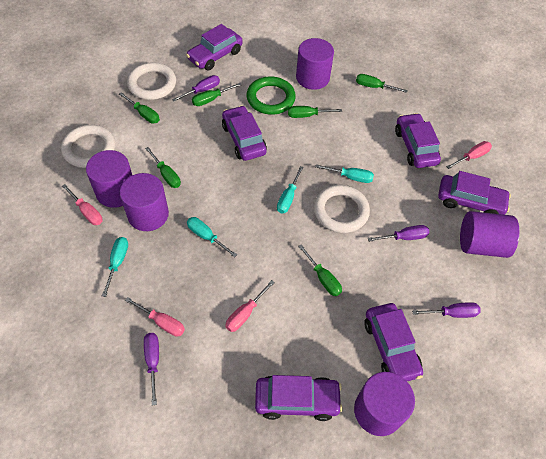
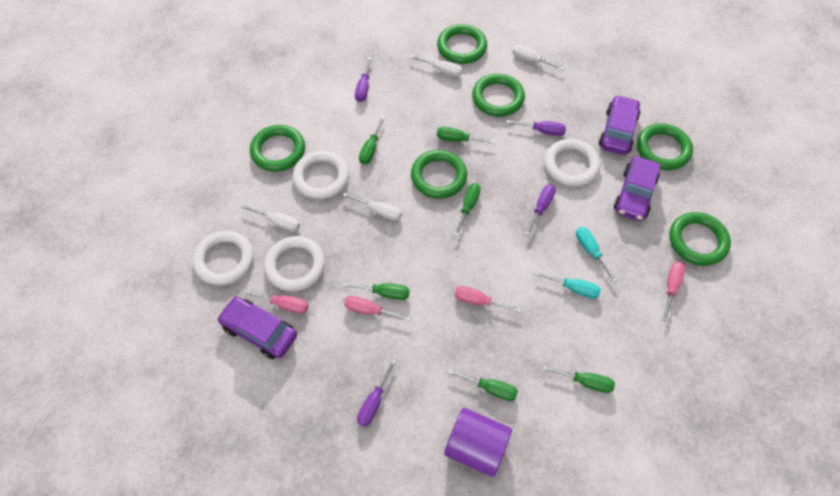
green ring: [247,76,296,115] = 1 -> [250,125,305,172] [411,150,467,199] [437,24,487,64] [472,74,525,117] [637,124,693,170] [669,212,731,266] = 6
purple car: [186,24,243,70] [222,105,267,161] [255,375,343,421] [364,303,423,381] [395,113,441,168] [438,171,511,215] = 6 -> [217,297,297,359] [599,95,640,155] [614,156,660,221] = 3
purple cylinder: [86,150,132,208] [120,173,169,231] [296,38,334,90] [354,372,415,436] [460,211,519,258] = 5 -> [444,408,512,477] = 1
turquoise screwdriver: [102,237,128,297] [187,217,237,258] [277,166,304,213] [315,164,374,183] = 4 -> [534,271,601,299] [576,227,617,283] = 2
white ring: [61,125,115,168] [127,63,176,100] [314,185,370,233] = 3 -> [193,230,254,286] [264,236,325,292] [293,151,349,199] [544,139,600,187] = 4
white screwdriver: none = 0 -> [241,204,300,232] [343,193,402,221] [410,55,463,77] [512,45,565,70] = 4

